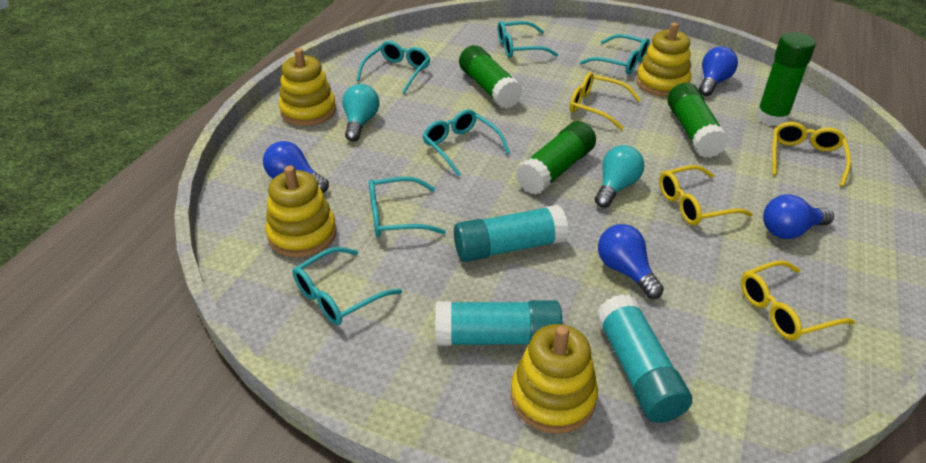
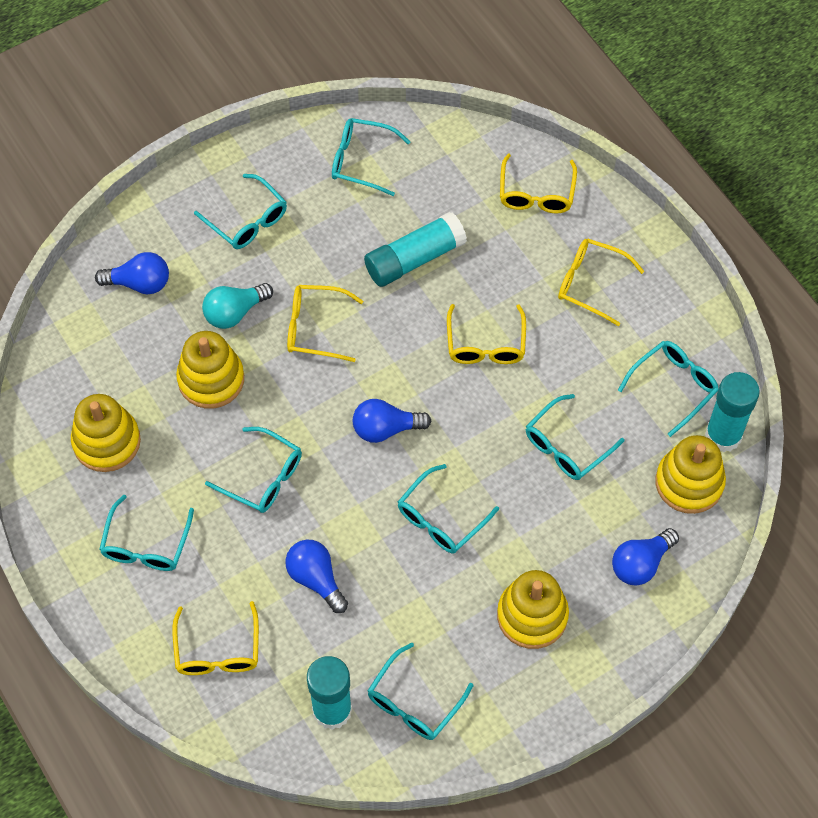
green glue stick: [459,45,523,108] [515,121,596,195] [667,83,729,158] [756,32,816,126] = 4 -> none = 0
turquoise glasses: [292,247,402,325] [356,41,430,94] [369,177,446,237] [423,109,510,176] [498,21,559,58] [580,34,650,74] = 6 -> [99,495,194,571] [194,174,287,249] [205,427,302,513] [332,118,411,196] [368,643,474,740] [398,464,499,553] [526,394,624,480] [618,341,718,437] = 8
turquoise light bulb: [342,84,379,141] [595,145,644,208] = 2 -> [202,283,273,329] = 1
yellow glasses: [569,72,641,130] [659,165,753,225] [741,260,855,341] [772,122,851,187] = 4 -> [172,601,259,675] [287,285,363,362] [447,304,526,364] [500,154,577,213] [558,238,644,326] = 5

